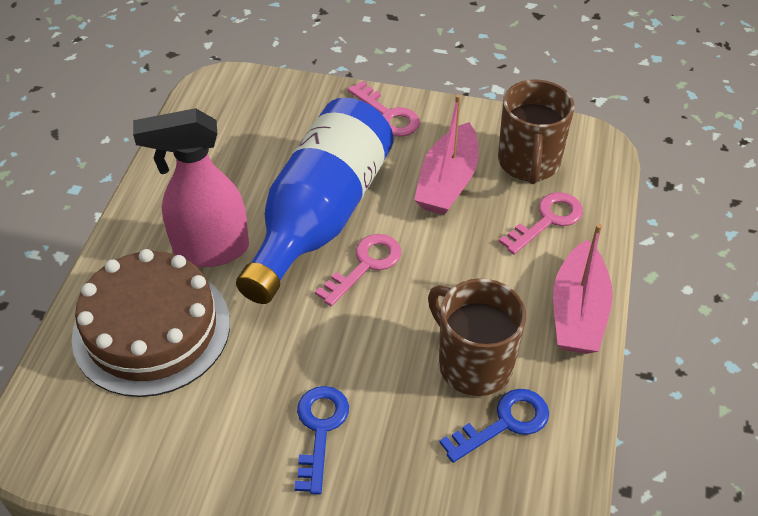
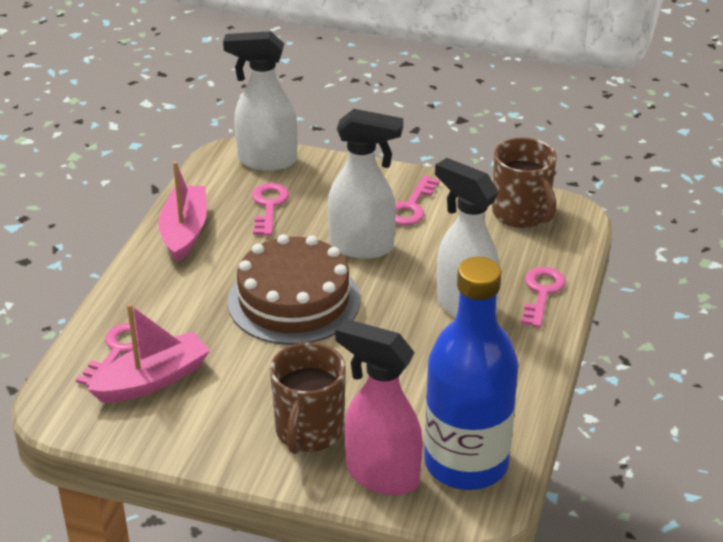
blue key: [294,386,349,495] [439,389,549,463] = 2 -> none = 0
pink key: [315,234,401,306] [348,81,420,137] [499,192,583,255] = 3 -> [76,323,139,387] [252,183,289,236] [395,175,440,225] [521,267,566,328] = 4
white spray bottle: none = 0 -> [223,31,298,171] [328,109,403,259] [435,158,501,318] = 3

